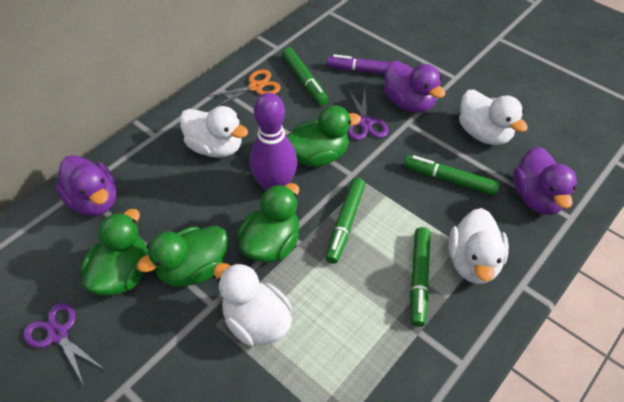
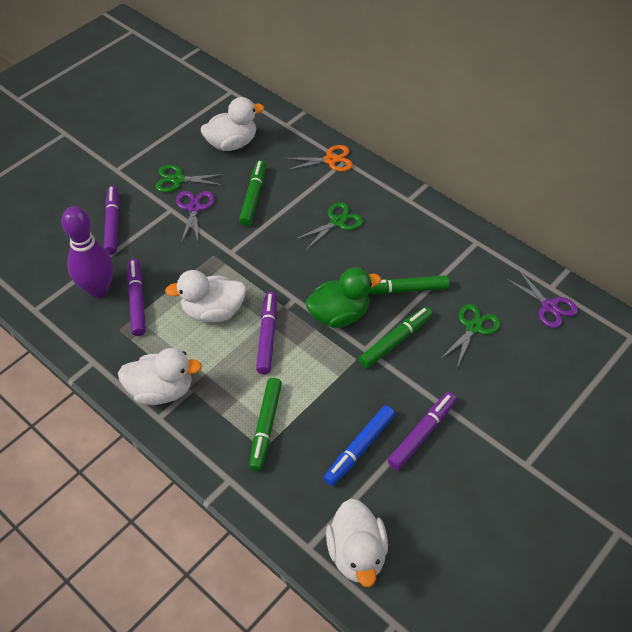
blue marker: none = 0 -> [324,405,395,486] = 1
green duck: [81,209,147,296] [137,226,228,287] [237,183,299,263] [286,105,361,167] = 4 -> [306,267,381,328] = 1
green scissors: none = 0 -> [156,165,225,192] [296,202,363,250] [440,304,500,368] = 3
purple duck: [55,155,116,216] [384,61,445,113] [513,147,577,215] = 3 -> none = 0
purple marker: [327,54,409,75] = 1 -> [104,186,120,255] [127,259,146,336] [256,292,277,374] [388,392,457,470] = 4

